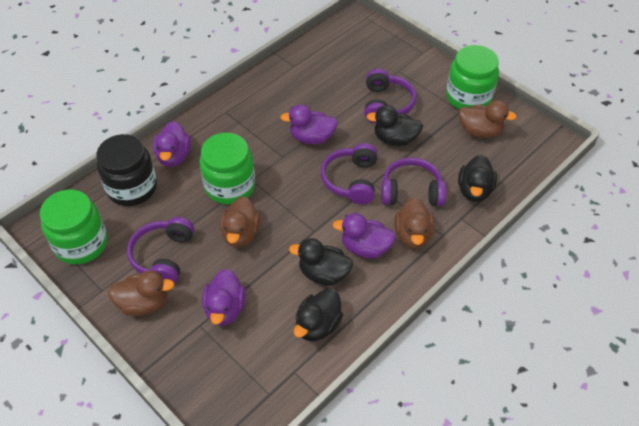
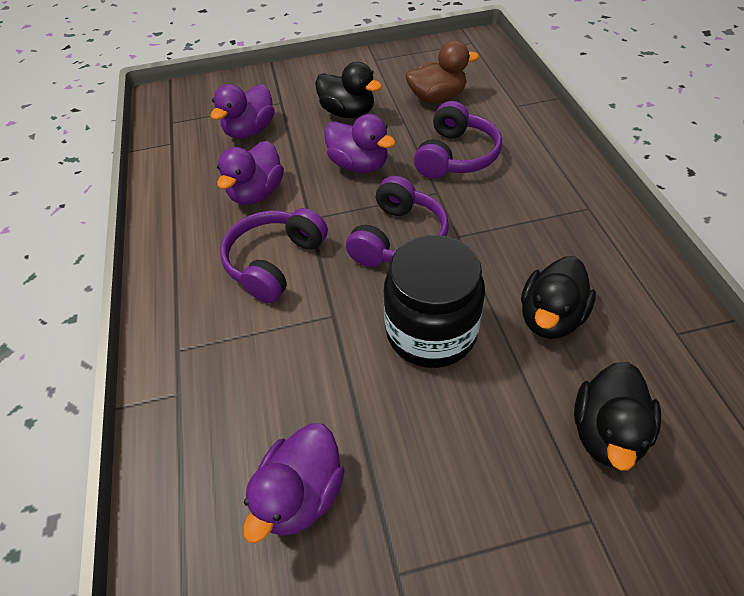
black duck: [289,238,353,286] [294,288,343,341] [366,105,423,146] [458,155,497,202] = 4 -> [315,62,382,118] [521,256,596,339] [574,362,661,470] = 3
brown duck: [108,271,175,316] [220,196,261,247] [394,197,434,249] [459,100,517,138] = 4 -> [406,41,479,103] = 1
green jar: [40,189,107,264] [200,133,255,205] [446,45,499,109] = 3 -> none = 0
purple headphones: [127,217,194,284] [321,143,378,204] [364,69,416,123] [381,158,446,206] = 4 -> [220,208,328,303] [346,176,449,267] [414,101,502,179] = 3

